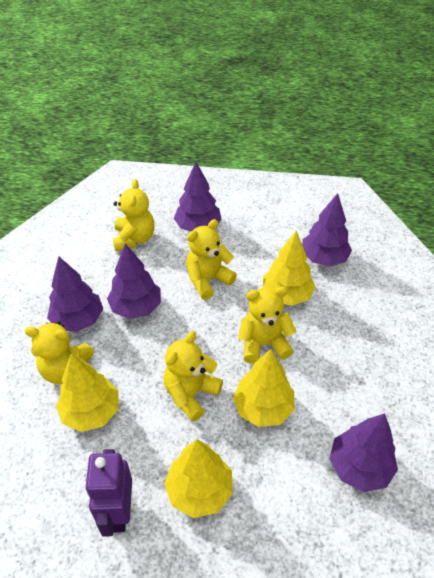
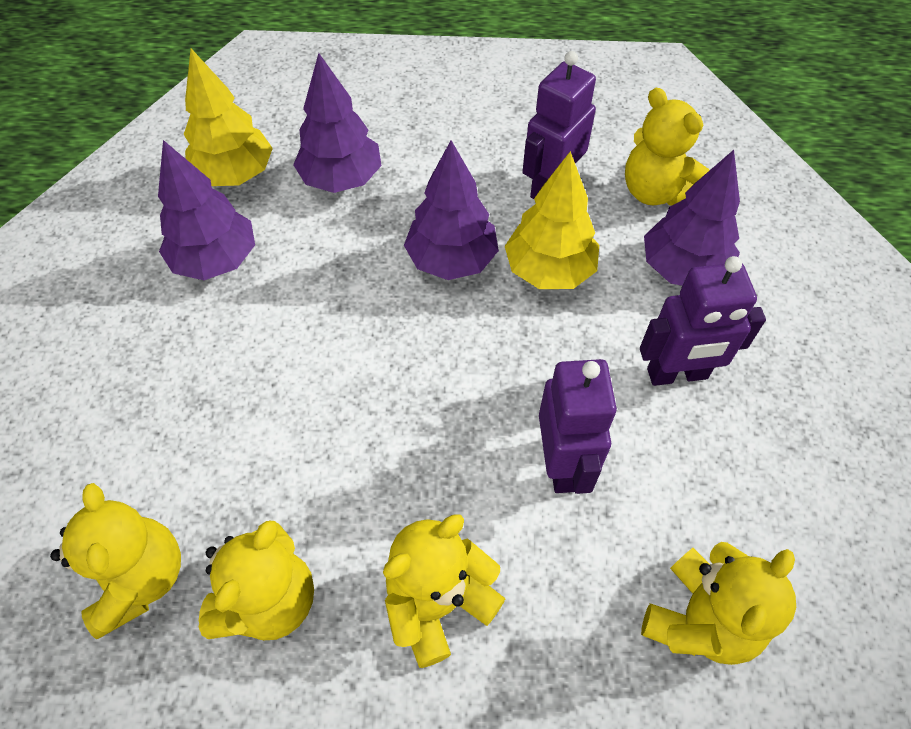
purple robot: [85,449,132,537] = 1 -> [522,51,596,199] [539,359,617,494] [640,256,766,386] = 3
purple tree: [47,256,103,332] [107,243,161,319] [174,162,222,231] [302,193,352,266] [329,413,398,492] = 5 -> [158,140,255,280] [293,53,382,193] [404,140,499,280] [644,150,740,286] = 4
yellow tree: [56,353,118,432] [164,439,233,518] [233,349,295,427] [263,230,316,306] = 4 -> [183,49,273,186] [505,151,599,289] = 2

